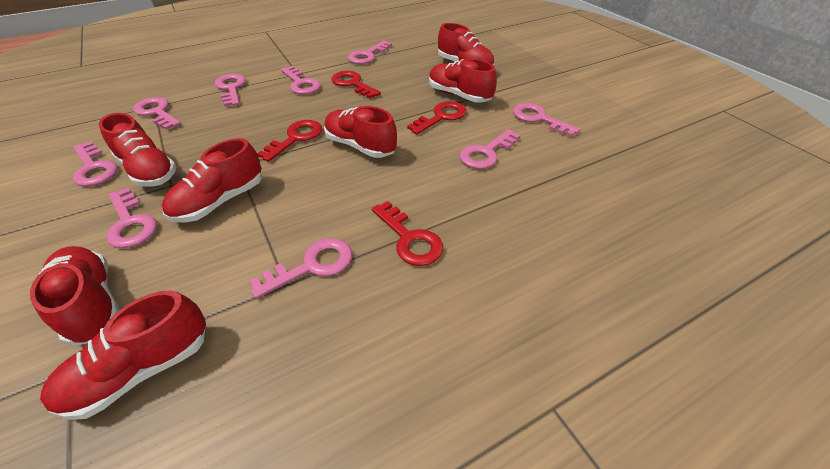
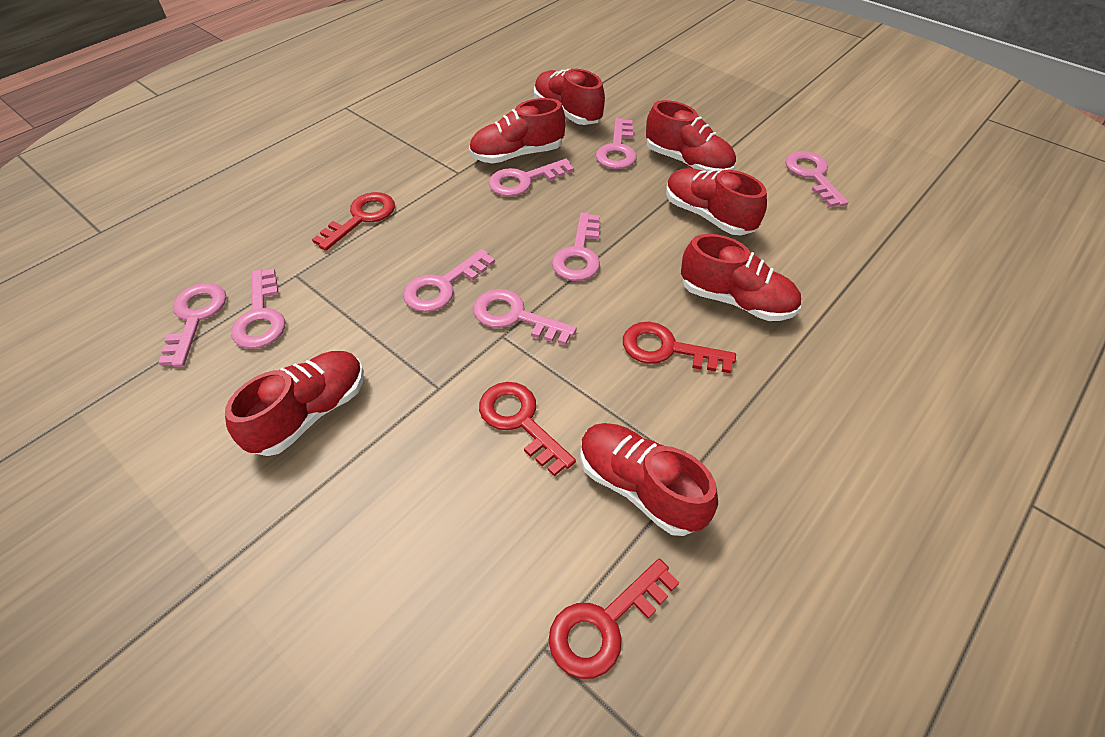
pink key: [73,141,118,186] [106,188,157,248] [133,97,181,130] [215,74,246,106] [249,238,352,299] [281,66,321,95] [348,40,392,64] [460,129,521,169] [513,103,580,137] = 9 -> [158,283,226,367] [231,269,285,349] [403,249,495,312] [473,289,577,345] [489,158,574,197] [552,212,600,281] [596,118,637,169] [785,151,848,207] = 8

